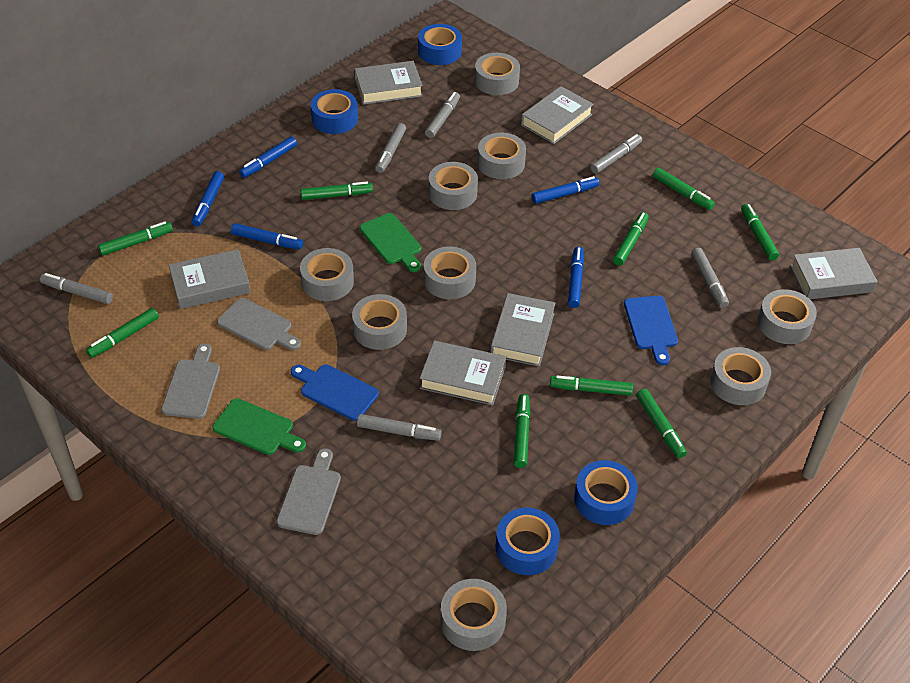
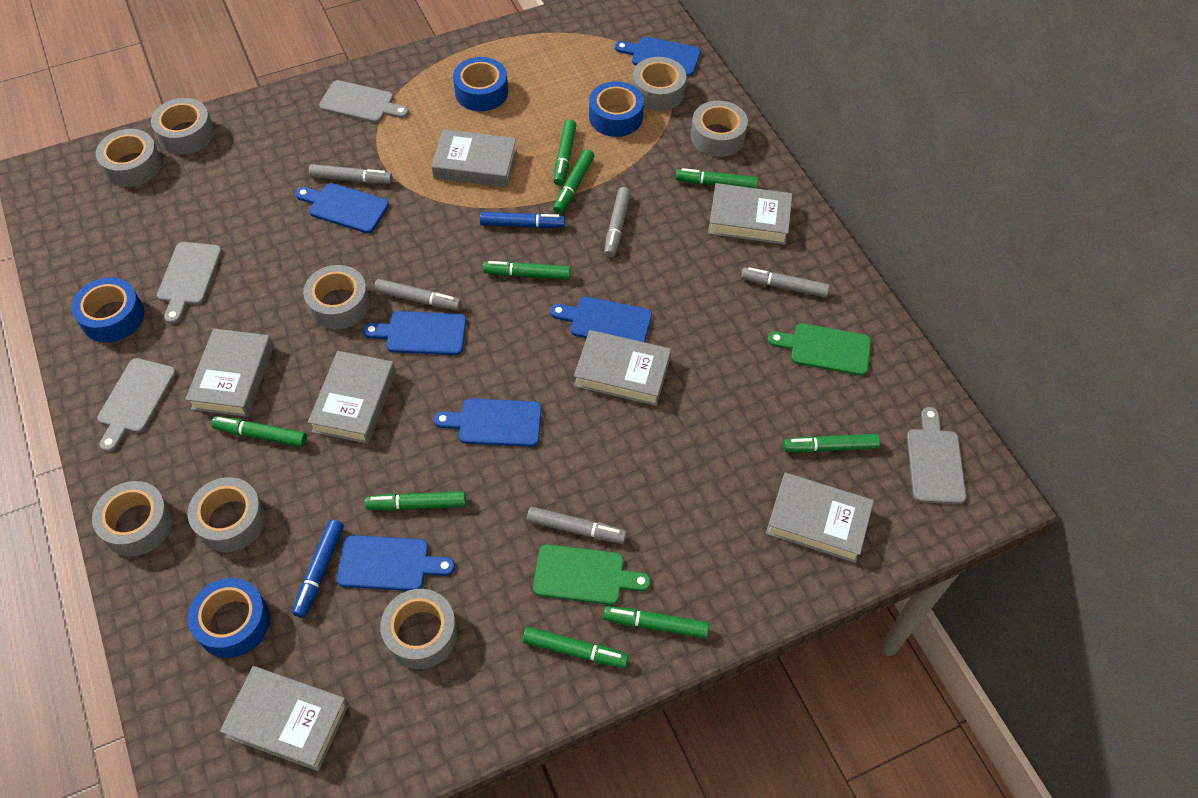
blue cutting board: [291,364,379,421] [624,296,678,365] = 2 -> [295,183,389,233] [336,535,455,591] [363,311,467,355] [434,398,542,447] [550,297,652,342] [615,37,701,76] = 6
blue marker: [192,171,224,226] [231,223,303,250] [239,136,297,178] [532,176,599,204] [568,247,584,308] = 5 -> [292,520,344,618] [480,212,565,228] = 2
grey book: [169,249,251,309] [355,61,423,105] [420,341,506,406] [490,293,556,367] [521,86,594,144] [790,248,877,299] = 6 -> [185,328,274,417] [220,666,349,771] [308,351,396,444] [431,129,517,187] [574,330,671,406] [708,183,792,245] [766,473,874,563] = 7
grey cutting board: [161,343,220,419] [217,298,301,350] [277,448,341,535] = 3 -> [97,358,176,452] [157,242,222,324] [319,80,409,123] [907,407,966,504] = 4
grey marker: [40,273,113,304] [357,414,442,441] [375,123,406,173] [425,92,460,138] [590,134,642,174] [691,248,729,308] = 6 -> [309,164,393,184] [374,279,461,311] [527,507,627,544] [604,187,631,257] [741,267,829,297] = 5
grey tape: [300,248,354,301] [352,294,407,350] [424,246,476,299] [429,162,478,210] [441,579,507,651] [475,53,520,95] [477,133,526,179] [710,347,771,405] [757,289,817,344] = 9 -> [92,481,173,556] [96,129,162,187] [151,98,214,155] [188,477,266,552] [303,265,370,329] [380,589,457,669] [632,57,686,111] [691,101,748,157] = 8

